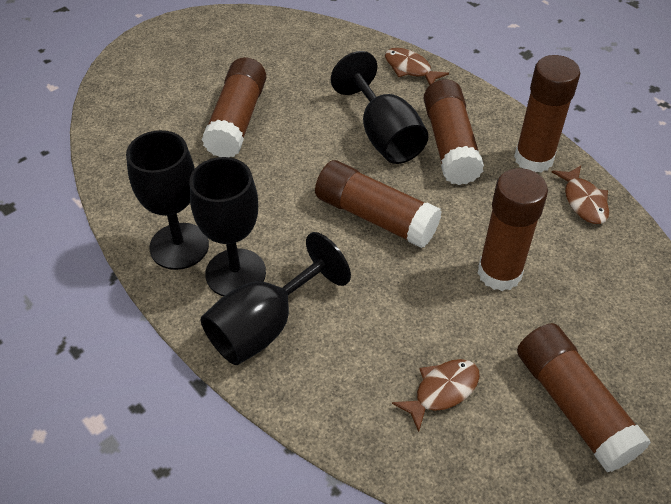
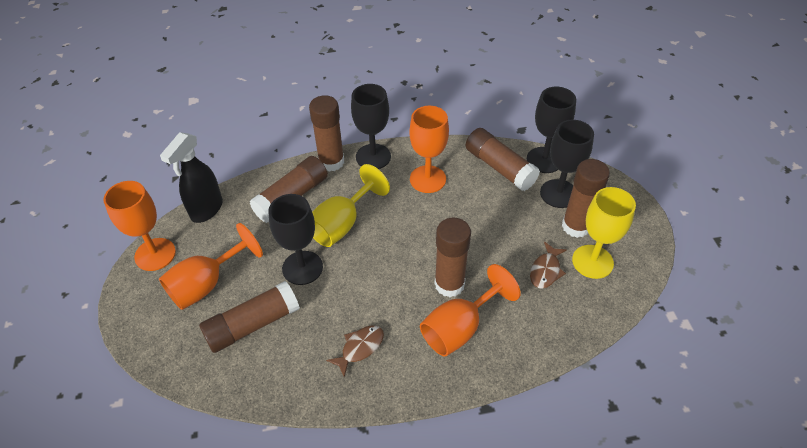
black spray bottle: none = 0 -> [160,132,223,223] = 1
brown fish: [385,48,449,85] [392,359,480,432] [552,166,609,224] = 3 -> [326,325,384,377] [530,242,567,289] = 2
orange goblet: none = 0 -> [104,181,176,271] [159,223,263,310] [409,106,449,193] [420,264,521,357] = 4
yellow goblet: none = 0 -> [312,164,390,247] [572,187,636,279] = 2

